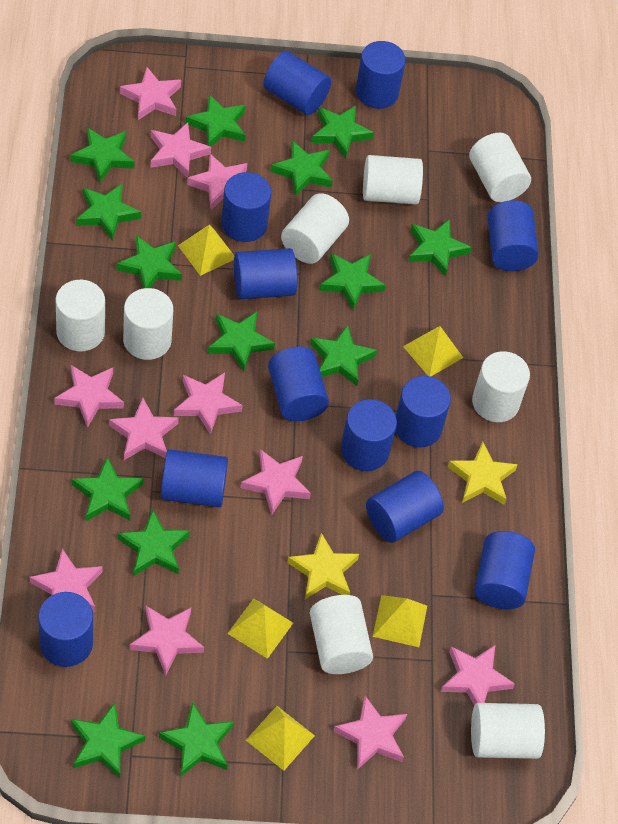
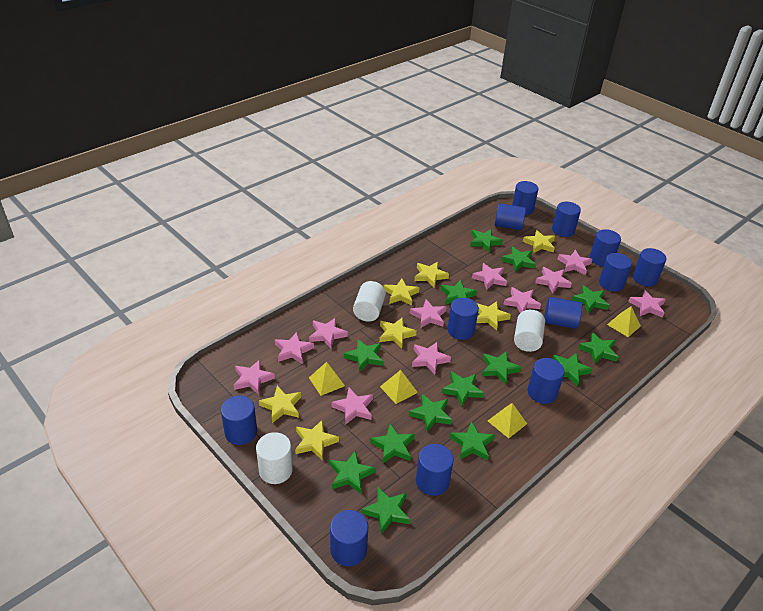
white cylinder: [56,280,105,352] [123,288,173,360] [281,193,349,264] [310,595,373,674] [363,155,423,205] [469,133,531,202] [471,703,545,759] [472,351,530,422] = 8 -> [256,432,293,484] [353,281,386,322] [514,310,545,352] = 3
yellow pyramid: [178,224,234,276] [227,598,293,659] [246,706,315,771] [373,595,427,647] [403,326,463,377] = 5 -> [309,362,345,396] [380,370,418,404] [488,403,527,438] [607,306,641,337] = 4
yellow star: [287,533,359,599] [448,442,518,505] = 2 -> [259,385,302,423] [295,419,339,461] [379,317,417,348] [384,279,420,306] [414,262,449,287] [476,301,511,331] [523,230,555,253] = 7

